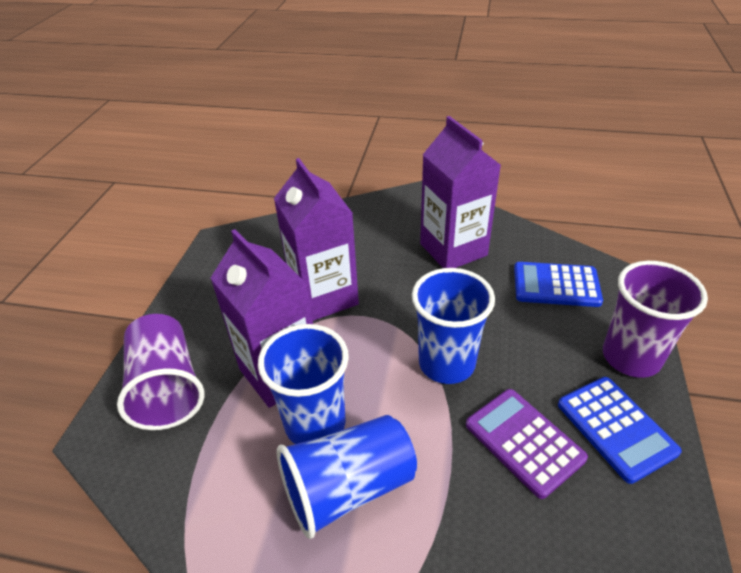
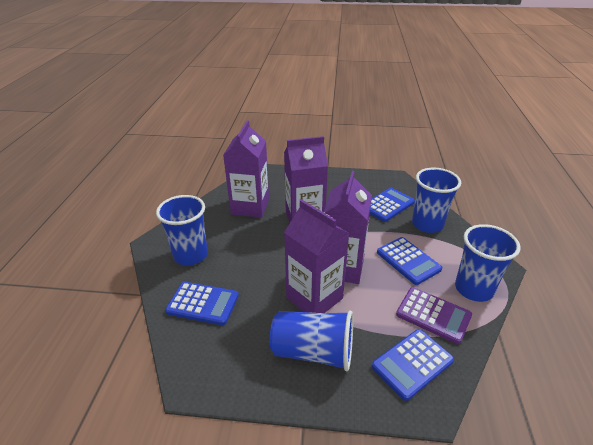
blue calculator: [514,262,603,307] [558,377,682,484] = 2 -> [165,282,239,325] [370,188,415,222] [372,329,454,401] [377,237,442,285] = 4
blue cup: [258,324,349,444] [277,415,417,539] [412,268,495,384] = 3 -> [156,195,208,265] [270,311,353,371] [412,168,461,233] [455,224,521,302] = 4
purple carton: [210,229,313,408] [274,158,359,321] [420,116,501,268] = 3 -> [223,120,269,218] [284,136,328,223] [284,199,350,313] [324,171,372,284] = 4
purple cup: [117,314,205,430] [603,261,708,378] = 2 -> none = 0

